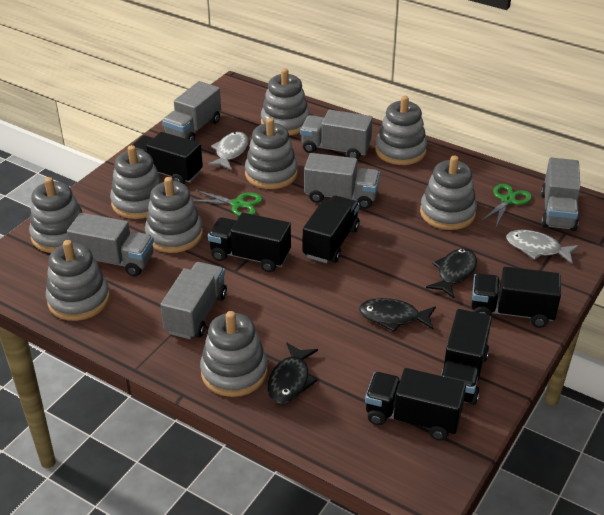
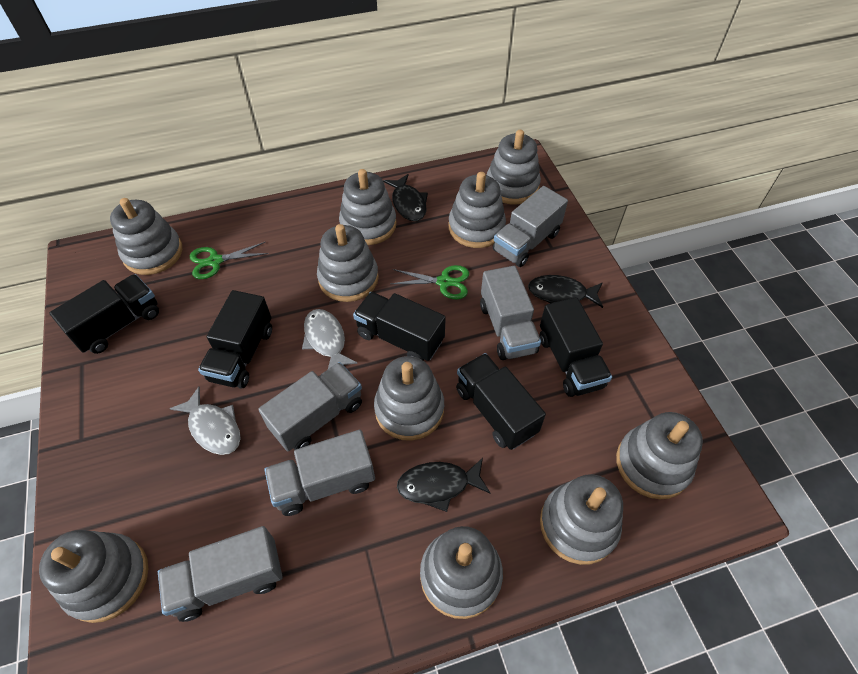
black truck: [132,132,203,184] [208,213,291,272] [303,196,360,263] [365,368,466,441] [441,309,492,405] [471,267,561,328] = 6 -> [49,274,159,354] [198,290,272,388] [353,292,446,361] [456,353,546,450] [540,297,612,397] = 5
grey stacking toy: [29,177,83,253] [46,240,110,321] [110,145,162,219] [145,177,203,253] [200,311,268,397] [245,118,298,189] [261,68,310,135] [375,96,427,165] [420,156,477,230] = 9 -> [39,530,149,623] [110,198,182,275] [317,224,379,302] [339,169,396,245] [374,356,444,441] [420,526,503,619] [449,172,506,248] [487,130,541,204] [540,474,623,565] [616,412,703,499] = 10
grey truck: [67,213,154,276] [160,262,227,339] [162,81,221,141] [300,110,373,159] [304,153,380,209] [541,158,581,231] = 6 -> [158,526,283,622] [258,362,362,451] [264,430,375,516] [480,266,541,360] [493,186,568,267] = 5

